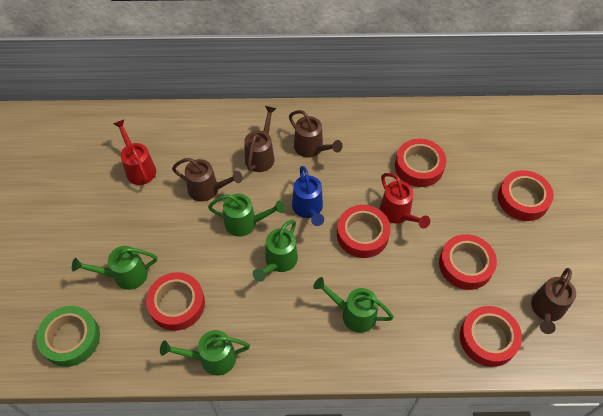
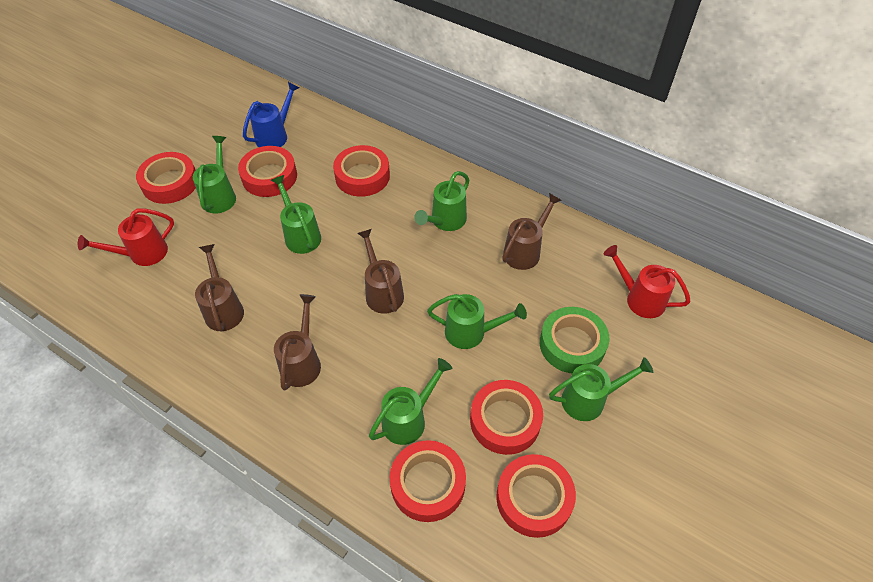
green watering can: [72,246,157,290] [160,330,250,376] [208,194,285,237] [253,220,298,282] [313,277,394,333] = 5 -> [193,136,236,213] [271,175,321,254] [369,358,452,445] [414,171,469,231] [427,294,527,349] [549,357,653,421] = 6

